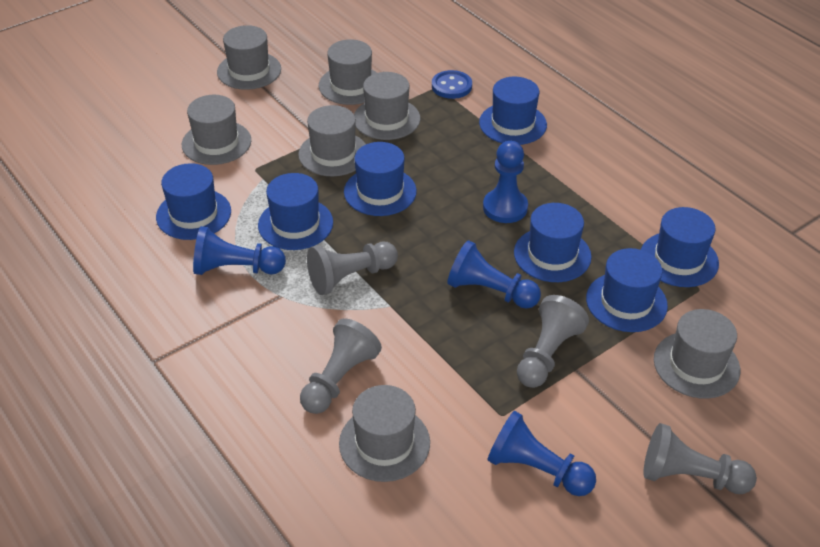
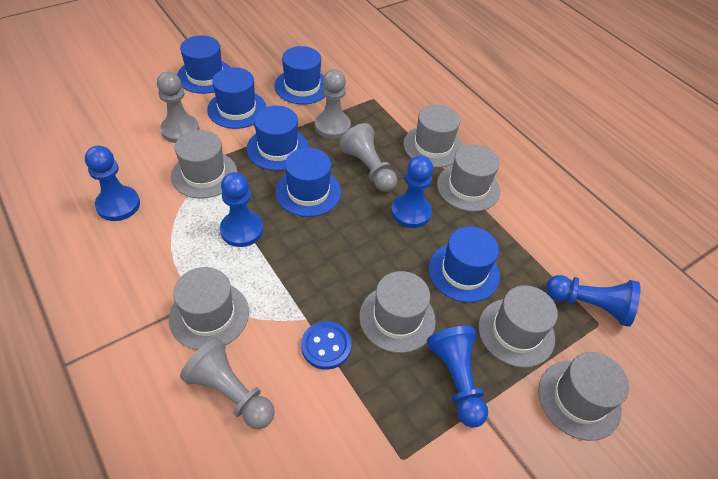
blue hat: [156,163,231,240] [258,173,333,250] [344,142,417,216] [479,77,547,145] [514,203,592,282] [586,248,668,332] [641,207,719,287] = 7 -> [177,35,231,94] [207,67,266,129] [247,106,309,171] [274,46,325,104] [275,148,341,217] [429,226,500,303] = 6
blue pawn: [193,226,286,275] [447,240,541,309] [483,141,528,223] [487,411,596,496] = 4 -> [85,146,140,221] [220,172,263,247] [391,156,433,228] [427,326,488,428] [546,275,640,327] = 5

